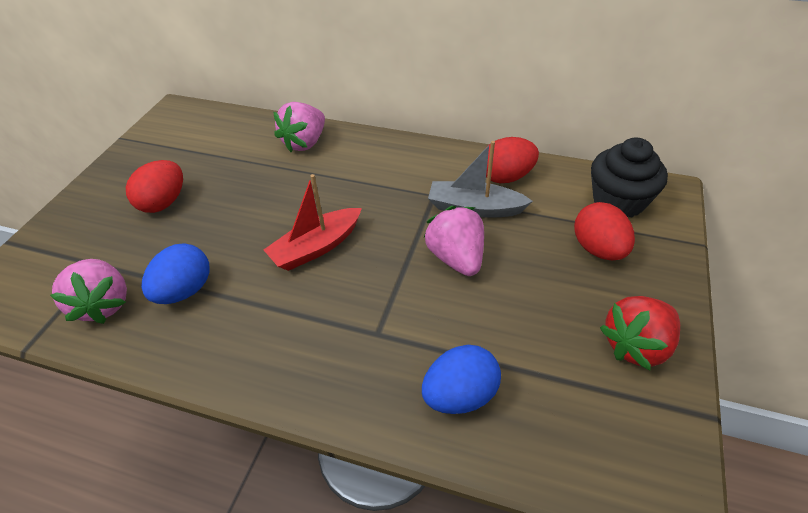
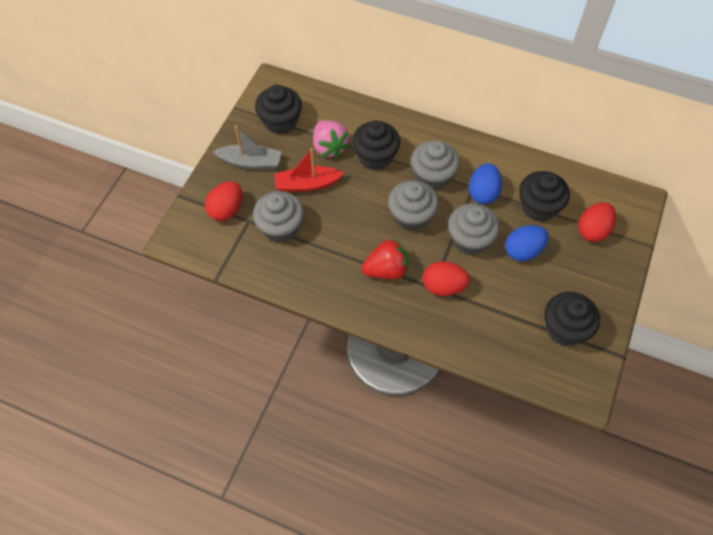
black cupcake: [591,138,668,217] = 1 -> [255,85,302,134] [352,121,400,170] [519,171,570,222] [544,292,600,346] = 4
grey cupcake: none = 0 -> [253,191,304,243] [388,180,438,231] [411,140,460,190] [448,203,500,255] = 4
pink strawberry: [50,259,127,324] [274,102,325,152] [424,206,484,276] = 3 -> [313,120,350,158] = 1

